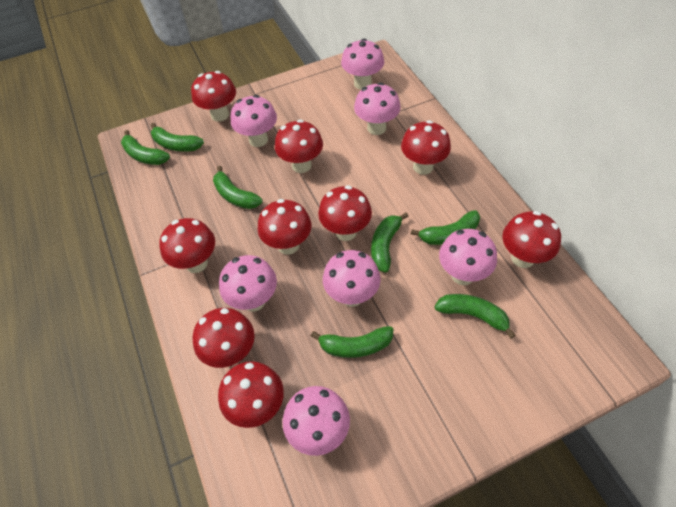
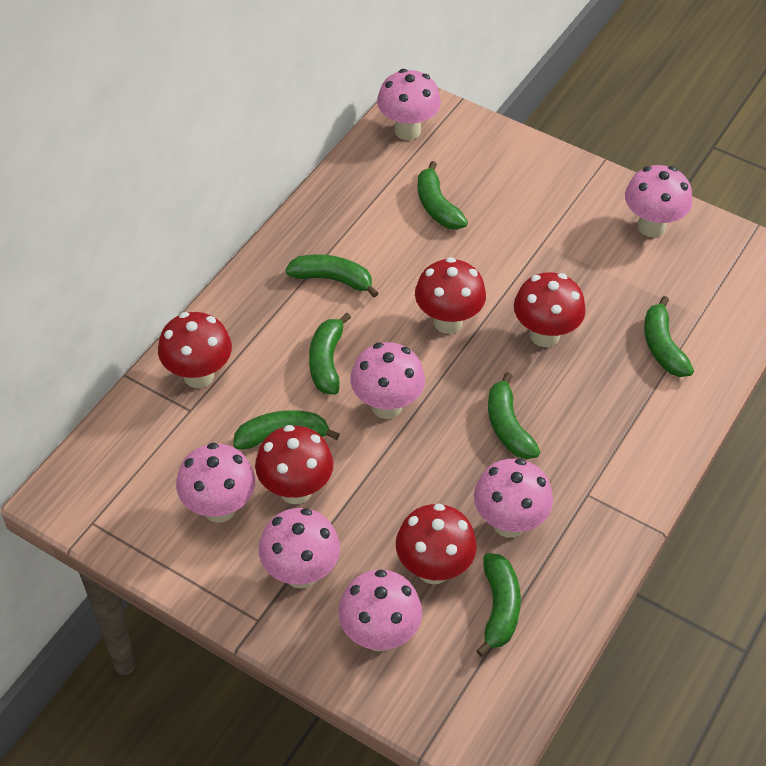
red mushroom: [159,218,215,273] [191,71,236,122] [193,308,255,368] [218,361,284,428] [258,199,311,255] [275,119,323,173] [318,185,372,241] [401,120,451,175] [502,211,561,268] = 9 -> [158,312,232,388] [255,425,334,504] [396,504,477,584] [415,257,486,334] [514,272,586,347] = 5

